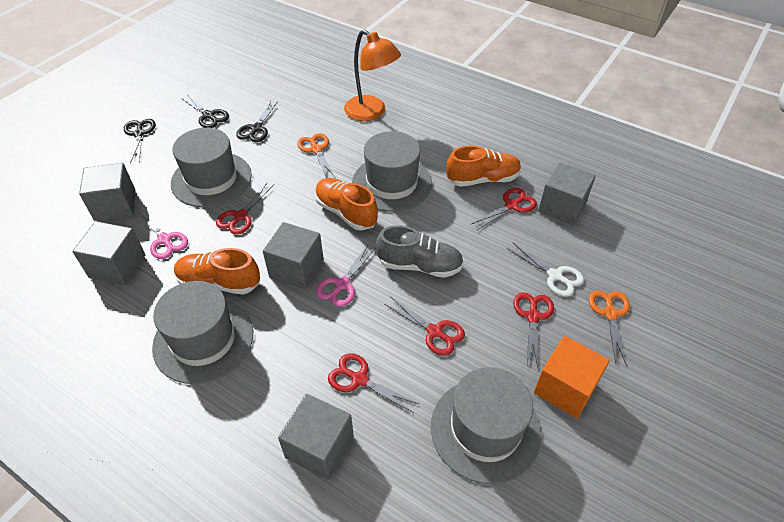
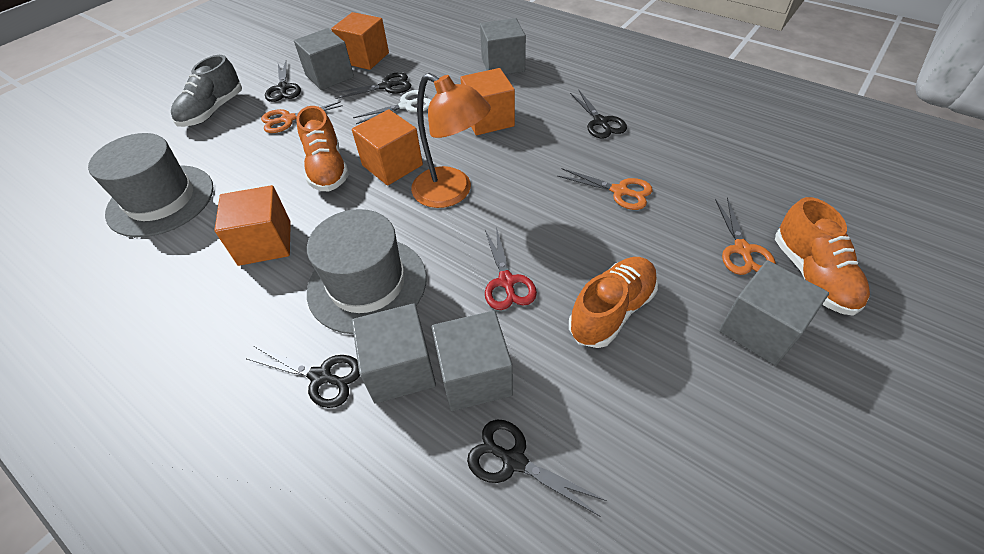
black scissors: [124,119,156,163] [181,94,229,128] [236,101,278,142] = 3 -> [247,346,360,408] [265,61,301,102] [334,72,411,99] [467,420,607,517] [570,91,627,139] = 5
grey hat: [152,281,253,384] [171,128,252,207] [352,131,432,212] [431,367,542,484] = 4 -> [88,133,214,237] [307,209,427,334] = 2
orange cube: [534,336,610,418] = 1 -> [214,185,291,266] [331,12,389,70] [352,109,423,186] [460,68,515,135] = 4
orange scissors: [297,133,335,178] [589,290,630,366] = 2 -> [261,101,343,133] [557,168,653,210] [715,197,776,275] = 3
pink scissors: [138,207,188,259] [316,245,376,307] = 2 -> none = 0
red scissors: [216,183,274,235] [328,353,418,413] [384,297,465,356] [472,188,537,230] [513,292,554,368] = 5 -> [485,227,537,310] = 1

